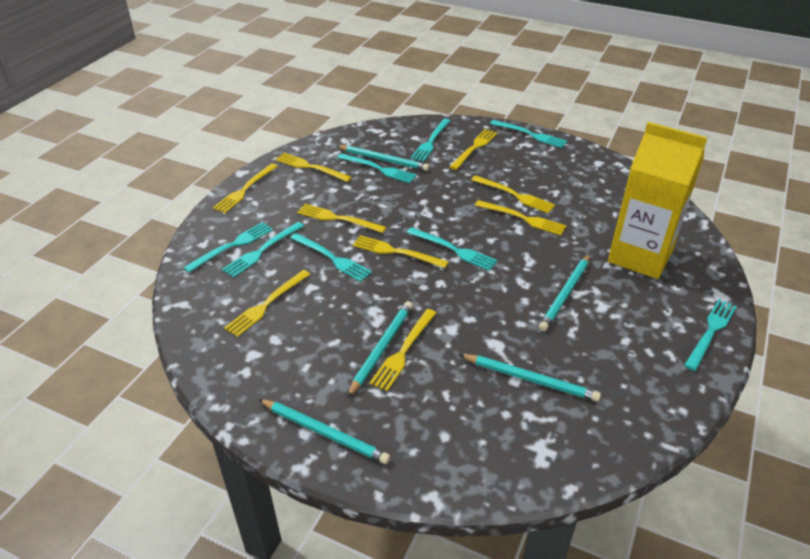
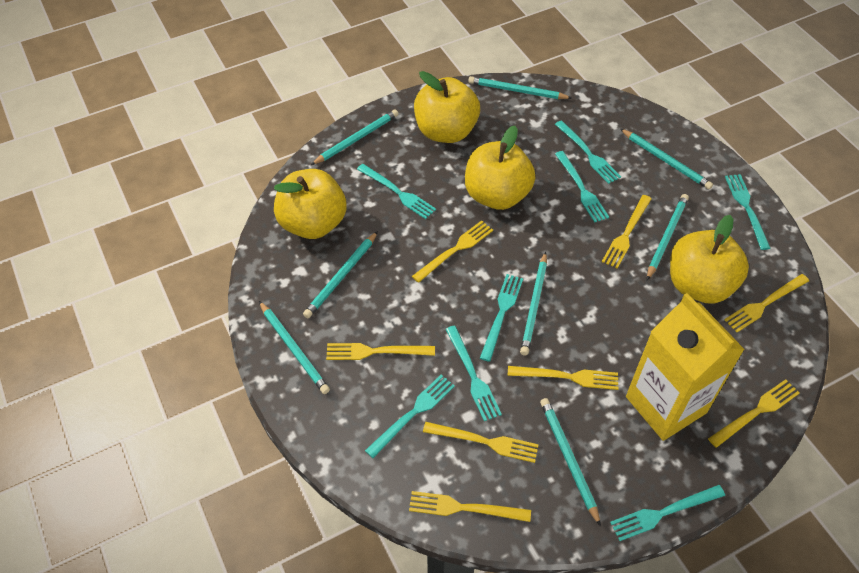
turquoise pencil: [258,399,390,464] [337,145,429,171] [347,301,413,398] [459,354,601,402] [539,254,590,331] = 5 -> [259,301,330,394] [303,231,378,318] [311,109,398,165] [468,76,571,99] [520,252,547,356] [540,398,601,527] [620,129,713,190] [647,194,689,280] = 8
yellow apple: none = 0 -> [274,169,347,239] [414,71,480,143] [465,126,535,210] [670,215,749,304] = 4
yellow fork: [213,164,278,213] [224,270,310,337] [275,153,352,182] [297,204,387,233] [353,235,449,268] [370,309,436,391] [450,129,497,170] [471,175,555,213] [475,200,566,235] = 9 -> [326,343,435,360] [409,491,531,522] [412,220,493,283] [423,422,539,463] [508,366,618,390] [602,195,652,268] [708,379,800,448] [725,274,809,332] = 8

